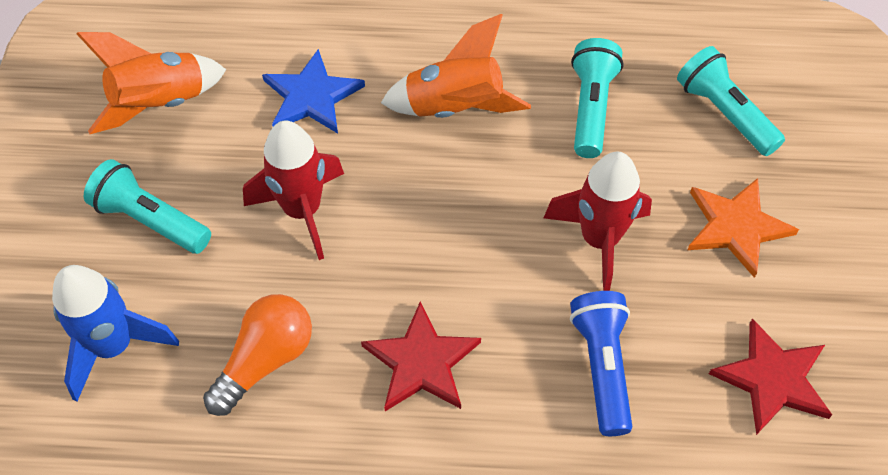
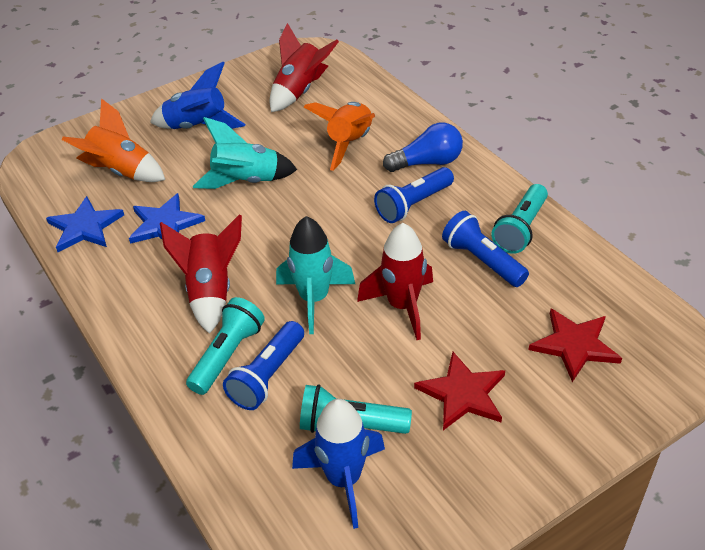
blue flashlight: [570,291,632,436] = 1 -> [223,321,304,410] [374,167,454,223] [442,211,529,287] = 3
blue light bulb: none = 0 -> [383,122,463,172] = 1
blue rocket: [52,265,179,401] = 1 -> [150,62,246,129] [292,399,385,529] = 2
blue star: [262,49,365,134] = 1 -> [46,196,124,252] [129,193,205,244] = 2
orange light bulb: [203,294,312,416] = 1 -> none = 0
orange star: [688,178,799,278] = 1 -> none = 0
red rocket: [243,120,344,260] [544,152,652,291] = 2 -> [160,214,242,334] [270,23,339,112] [357,223,433,340] = 3
turquoise rocket: none = 0 -> [193,117,297,189] [276,216,355,334] = 2

